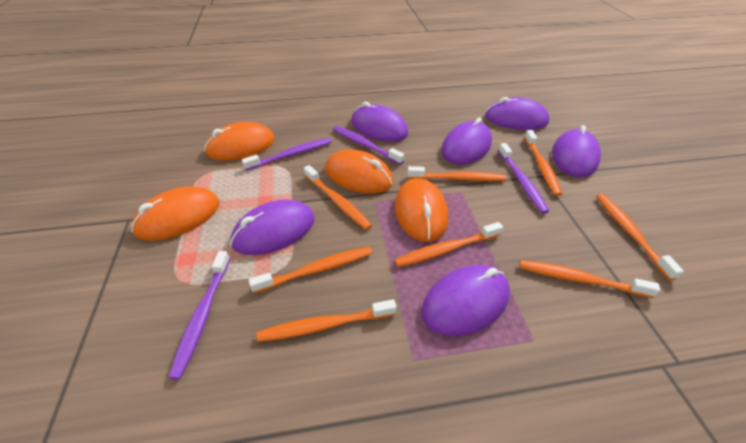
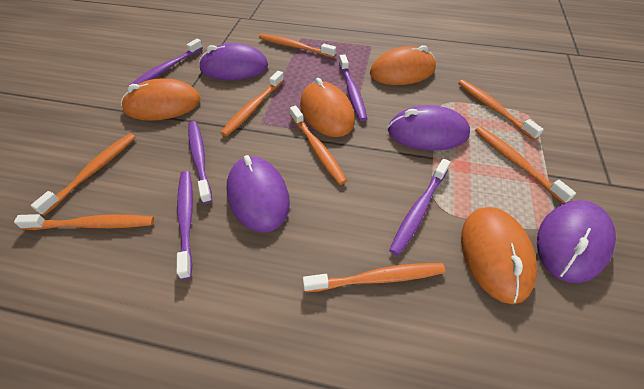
purple mouse: [230,199,315,255] [351,102,408,142] [421,265,510,336] [441,117,492,165] [485,97,550,130] [552,125,601,178] = 6 -> [199,43,268,80] [227,155,290,233] [388,105,470,150] [537,200,616,283] = 4
purple toothbrush: [168,251,230,380] [242,138,332,171] [333,126,405,165] [498,143,549,214] = 4 -> [128,39,203,86] [177,171,193,280] [188,121,212,204] [339,54,367,121] [389,159,450,256] = 5

